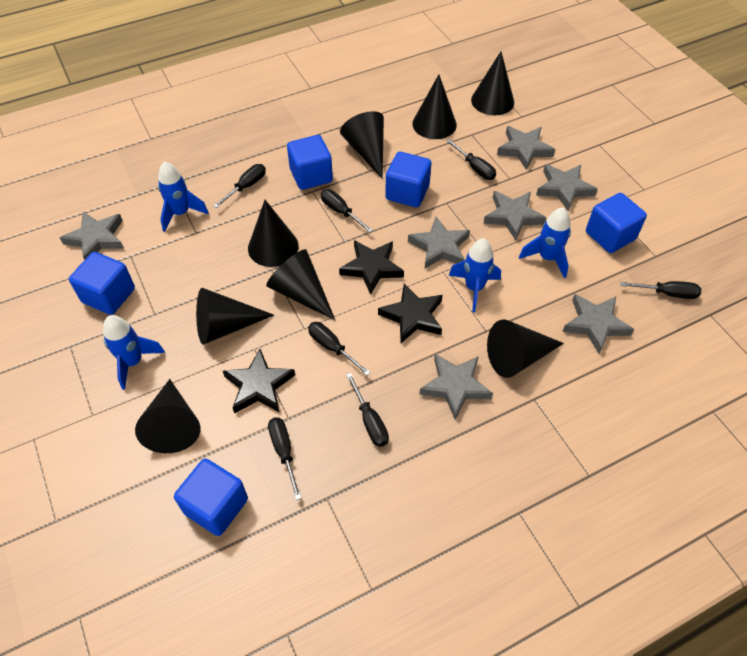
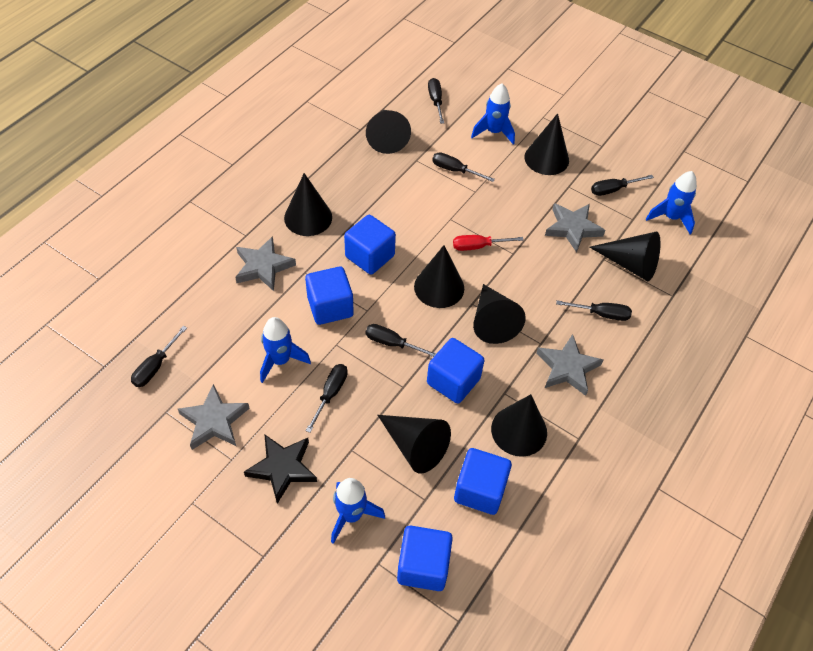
black star: [223,349,295,414] [339,240,404,295] [378,283,443,343] = 3 -> [244,434,317,504] = 1
grey star: [60,212,124,260] [408,217,470,269] [419,354,493,420] [483,191,546,240] [497,126,555,170] [536,164,598,211] [562,294,634,354] = 7 -> [178,384,250,450] [235,236,296,291] [536,334,603,396] [545,203,605,253] = 4
red screwdriver: none = 0 -> [453,235,524,251] = 1

